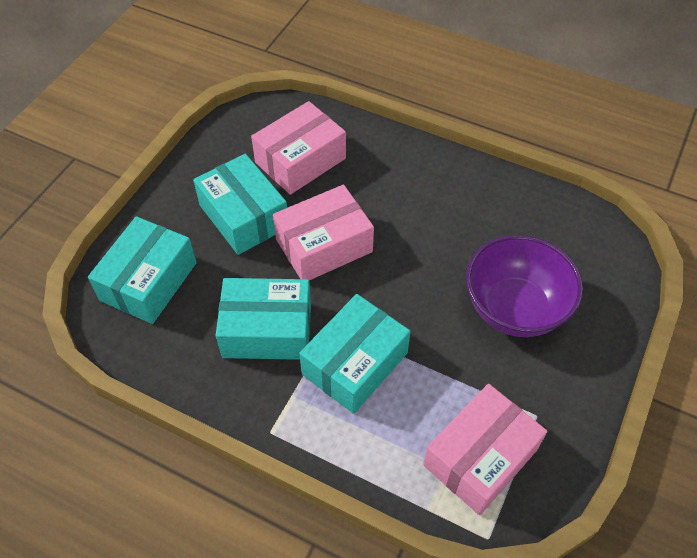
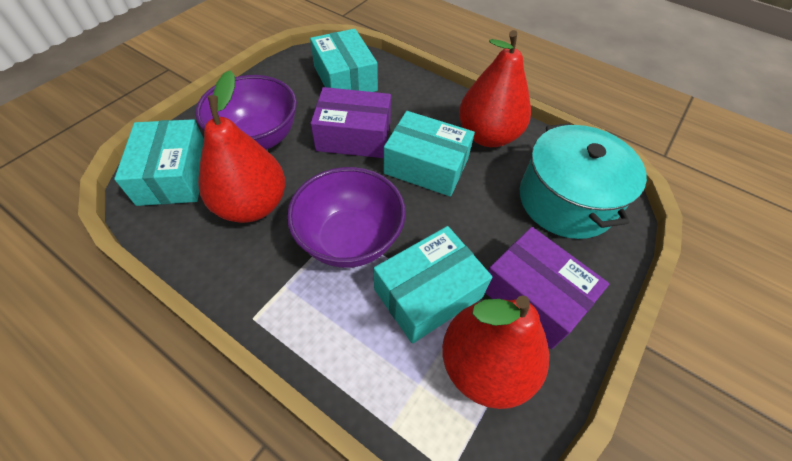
pink box: [251,101,346,195] [273,185,374,280] [423,384,547,515] = 3 -> none = 0
purple bowl: [466,235,583,337] = 1 -> [196,75,297,150] [287,167,406,268] = 2
purple box: none = 0 -> [310,87,391,158] [485,227,609,349] = 2
red pear: none = 0 -> [198,70,285,223] [442,296,549,409] [459,30,531,147] = 3
turquoise pot: none = 0 -> [520,123,647,239] = 1

